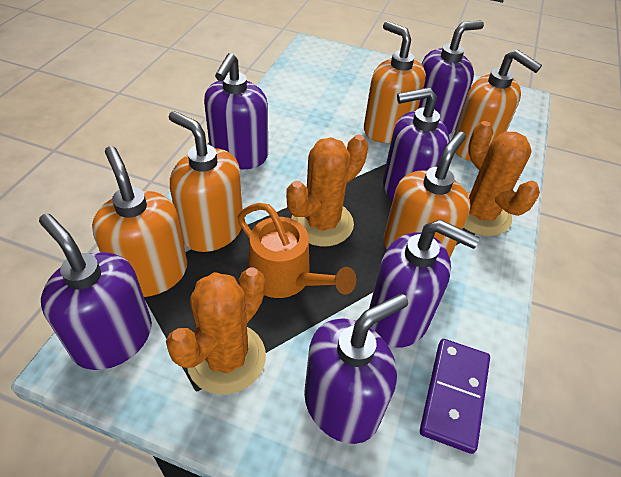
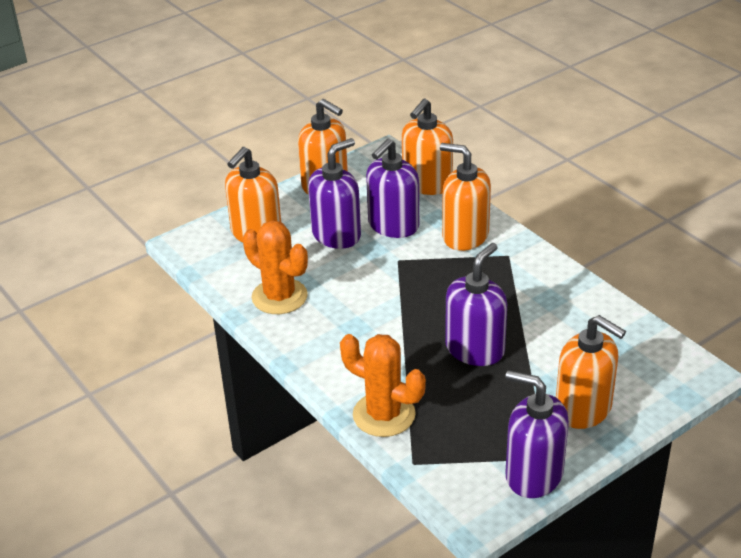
orange cactus: [166,267,266,395] [286,135,368,247] [463,121,540,236] = 3 -> [243,220,308,314] [340,334,426,437] = 2
orange watering can: [238,203,356,298] = 1 -> none = 0
purple domino: [420,339,490,454] = 1 -> none = 0
purple soap dispenser: [39,213,152,370] [204,53,268,169] [304,294,408,444] [369,220,480,348] [383,87,450,201] [418,21,484,134] = 6 -> [308,138,361,249] [366,139,419,238] [445,243,507,366] [505,370,569,498] = 4

